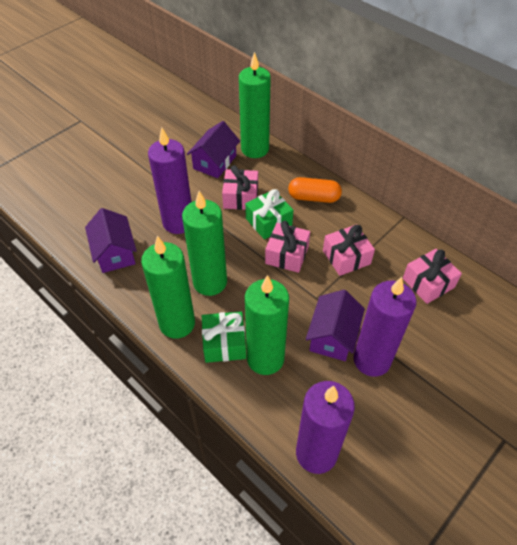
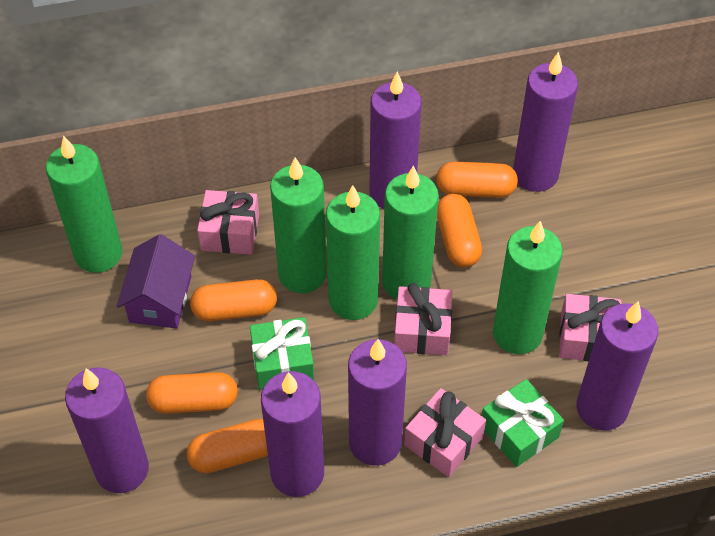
green candle: [141,236,195,339] [182,191,227,296] [239,52,271,158] [245,275,289,375] = 4 -> [46,135,122,273] [270,157,327,293] [326,185,380,320] [382,166,439,300] [493,221,563,354] = 5
orange capsule: [288,177,342,203] = 1 -> [146,372,238,414] [187,419,268,473] [190,279,277,321] [436,161,518,198] [437,194,482,267] = 5
purple candle: [148,128,191,234] [296,381,355,474] [353,277,416,377] = 3 -> [65,368,149,493] [261,371,324,497] [348,339,407,466] [369,71,422,209] [513,52,578,192] [576,301,658,431] = 6
purple house: [85,208,137,273] [187,121,240,178] [306,290,365,361] = 3 -> [116,234,195,329] = 1

